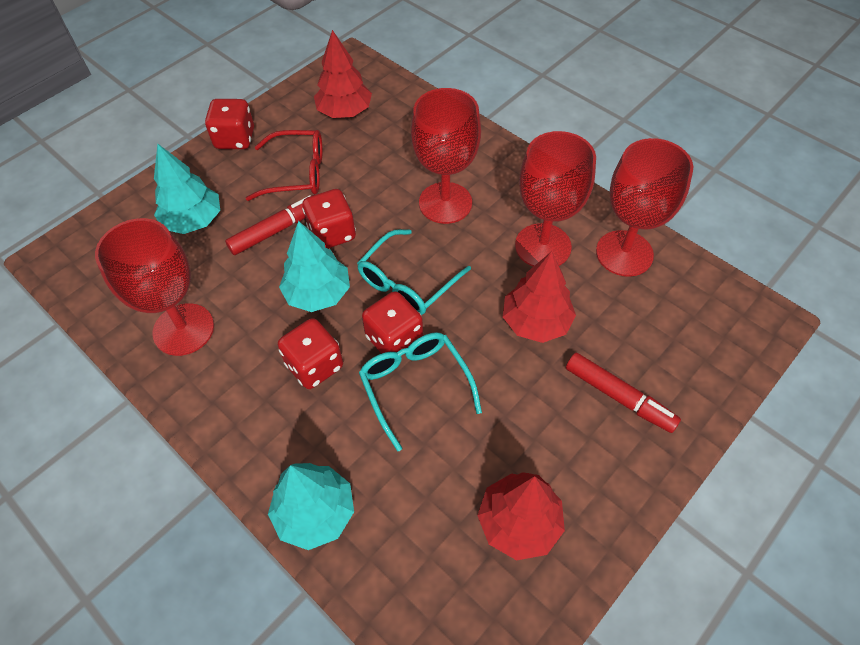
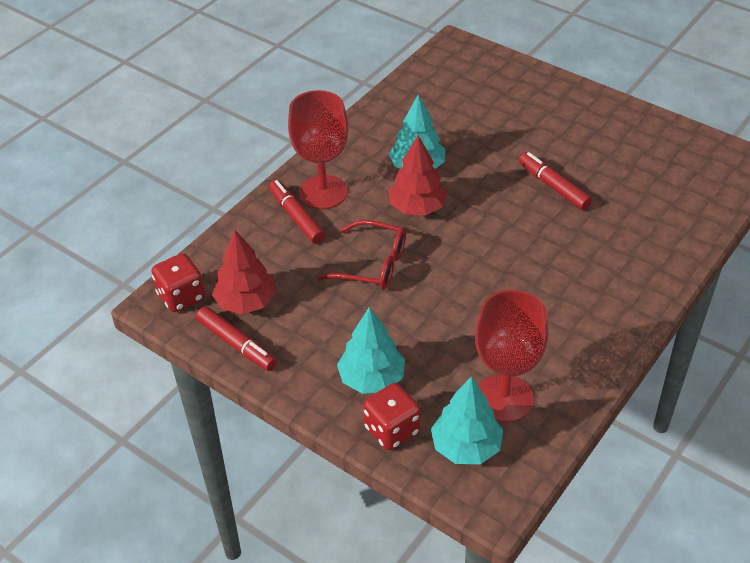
red dice: [205,99,254,149] [278,318,343,389] [302,189,356,249] [362,291,423,354] = 4 -> [151,253,205,312] [363,383,421,450] = 2
red goblet: [95,218,214,356] [411,88,481,224] [515,131,596,267] [596,138,693,277] = 4 -> [288,90,348,209] [475,290,548,422] = 2
red marker: [225,195,313,255] [566,353,681,433] = 2 -> [196,306,277,371] [269,180,325,244] [519,152,592,210] = 3
red tree: [314,30,372,118] [477,472,565,560] [503,251,576,343] = 3 -> [212,230,276,314] [388,135,447,215] = 2
turquoise glasses: [357,229,471,315] [359,332,482,452] = 2 -> none = 0

